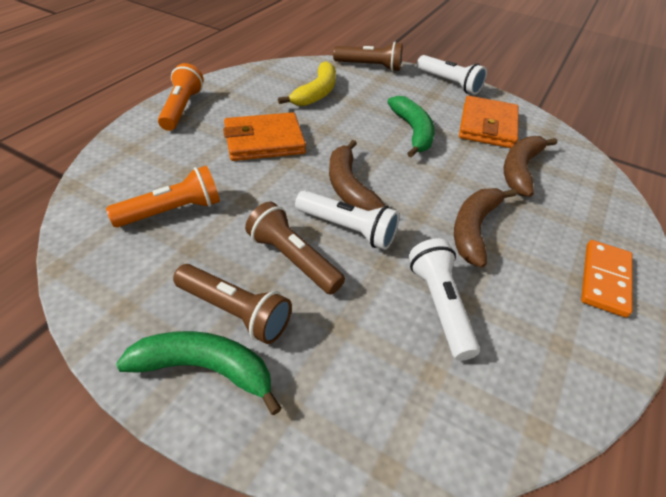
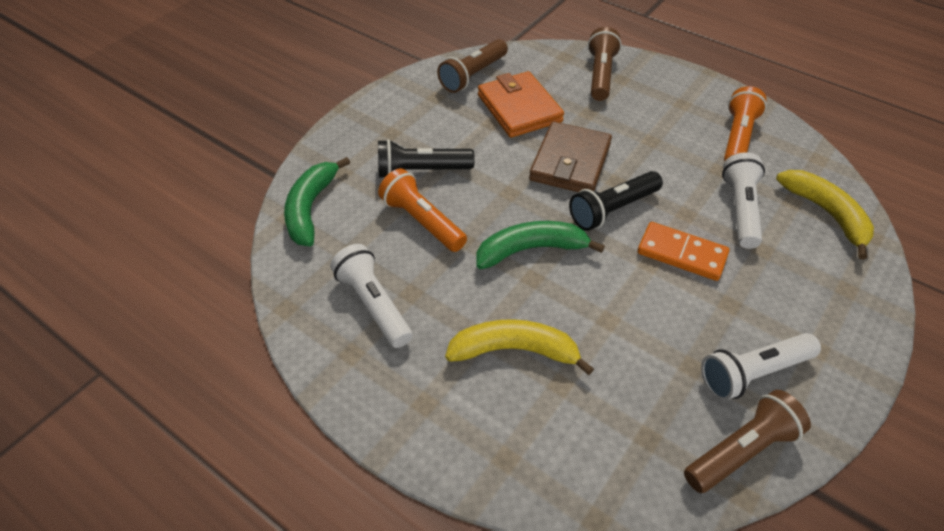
black flashlight: none = 0 -> [378,139,475,178] [569,171,663,231] = 2
brown banana: [329,140,385,211] [454,188,517,268] [504,136,557,197] = 3 -> none = 0
brown wallet: none = 0 -> [529,121,612,192] = 1
orange wallet: [223,112,306,161] [459,96,519,148] = 2 -> [478,71,564,138] = 1
yellow banana: [278,61,336,106] = 1 -> [445,319,594,375] [776,170,874,260] = 2

